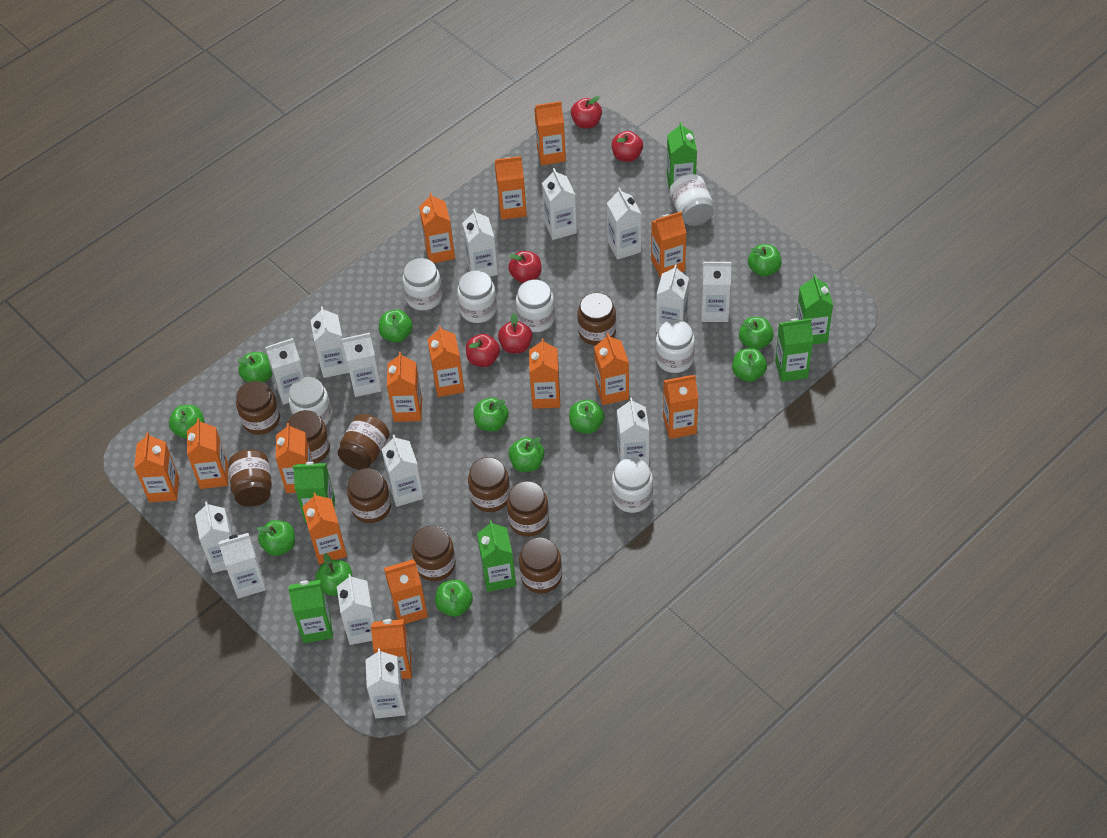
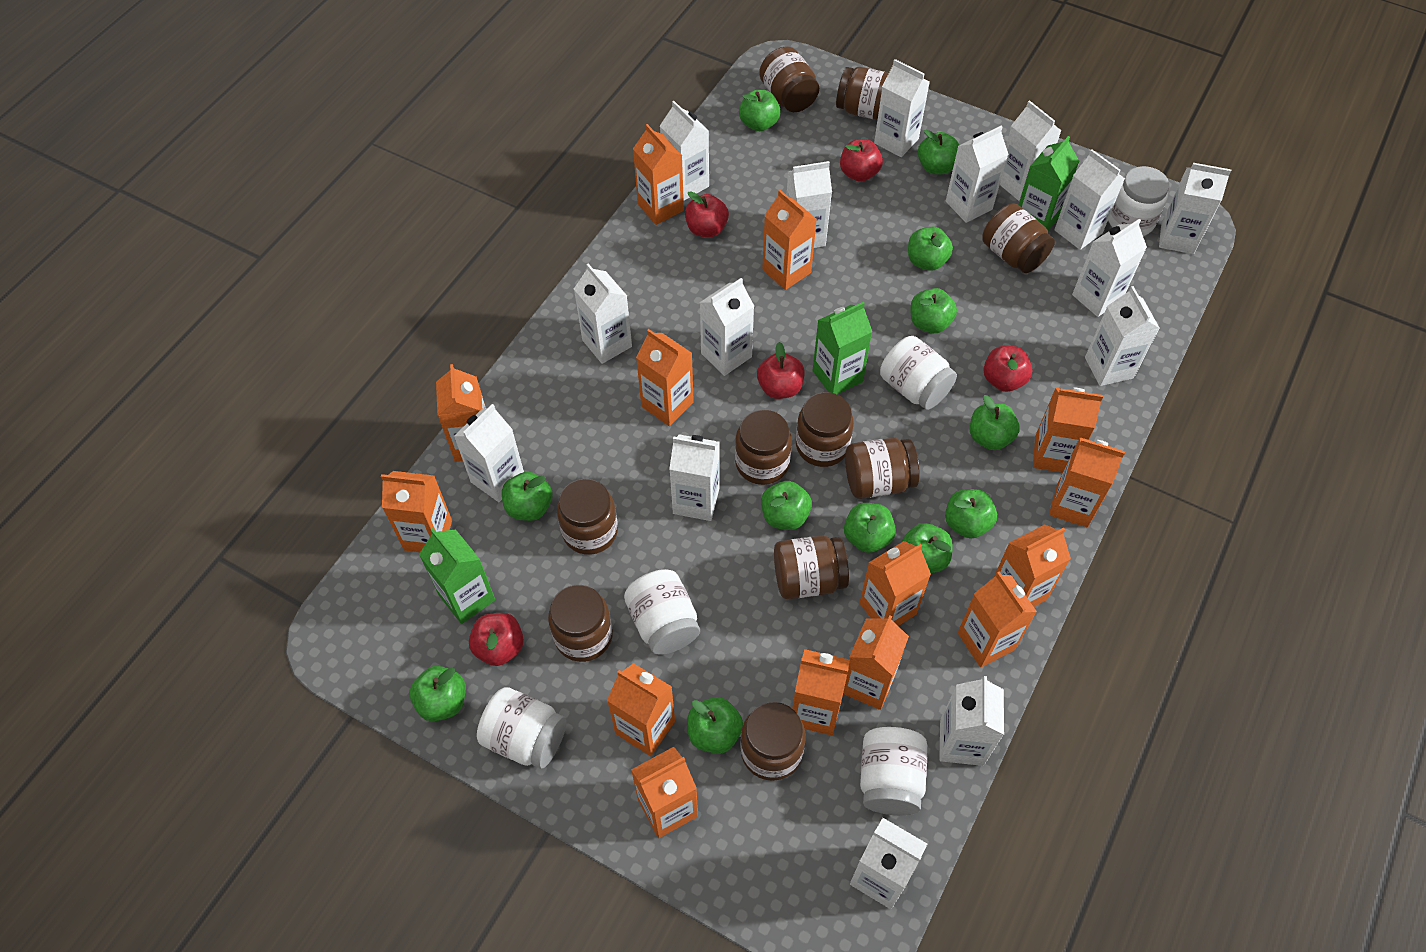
green carton: [288,580,333,643] [293,462,335,523] [477,520,516,592] [667,122,697,189] [775,318,813,382] [796,274,833,345] = 6 -> [419,528,495,624] [812,302,872,394] [1018,136,1079,231] = 3
orange carton: [134,432,179,502] [187,418,228,489] [276,423,313,493] [303,492,347,564] [371,619,412,679] [384,559,428,624] [387,352,422,422] [419,193,455,263] [427,325,465,397] [494,156,527,220] [529,338,560,409] [534,101,566,165] [594,333,629,405] [651,211,687,278] [663,375,699,439] = 15 -> [381,471,452,552] [436,364,486,462] [607,663,675,756] [631,747,698,838] [633,124,684,225] [636,329,694,426] [762,190,817,290] [792,649,850,735] [843,615,909,710] [859,541,931,626] [958,571,1037,667] [993,524,1071,607] [1033,388,1103,473] [1049,437,1125,528] = 14
white carton: [195,501,234,573] [218,533,266,599] [265,338,304,405] [311,306,349,378] [337,574,377,645] [342,333,382,397] [366,648,406,719] [381,435,424,507] [462,209,498,277] [542,168,577,240] [607,187,641,260] [617,398,650,466] [656,265,689,332] [701,262,731,322] = 14 -> [454,404,524,502] [574,263,632,364] [660,101,709,200] [669,434,720,521] [699,278,754,376] [787,161,832,248] [850,818,927,909] [874,59,930,157] [939,676,1004,766] [946,126,1008,223] [1000,100,1062,201] [1054,150,1125,250] [1072,219,1147,317] [1085,286,1160,386] [1159,163,1231,254] = 15
white jar: [288,377,332,425] [402,258,442,310] [457,270,497,323] [516,280,555,332] [612,457,653,513] [655,319,695,373] [670,174,714,226] = 7 -> [477,687,567,769] [624,569,700,655] [860,727,927,815] [880,336,957,410] [1108,166,1169,236] = 5

